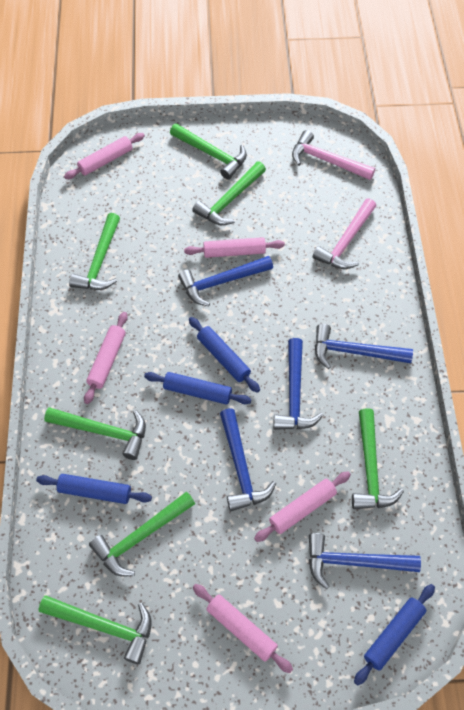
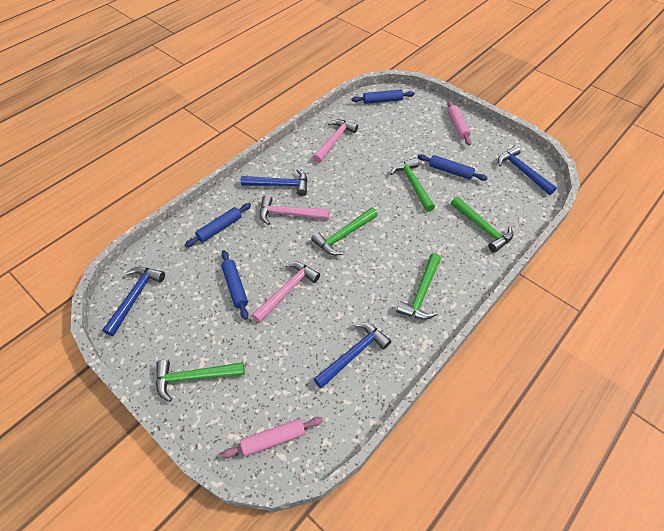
blue hammer: [178,256,273,306] [220,408,276,511] [273,338,324,430] [309,533,421,589] [315,324,413,369] = 5 -> [102,267,165,336] [240,169,308,196] [314,322,391,389] [498,146,557,195] = 4
green hammer: [39,596,152,664] [44,407,146,460] [69,213,120,290] [89,491,195,576] [170,123,247,179] [192,162,266,225] [352,408,404,509] = 7 -> [156,360,245,402] [311,208,378,255] [390,158,435,212] [396,253,441,319] [451,197,513,253] = 5
pink hammer: [292,130,375,180] [313,198,376,269] = 2 -> [252,261,320,323] [260,195,329,225] [313,119,358,163] = 3
pink rolling pin: [64,133,145,179] [84,312,128,404] [184,237,285,258] [193,584,293,673] [254,472,351,542] = 5 -> [221,417,323,458] [447,100,471,146] = 2

